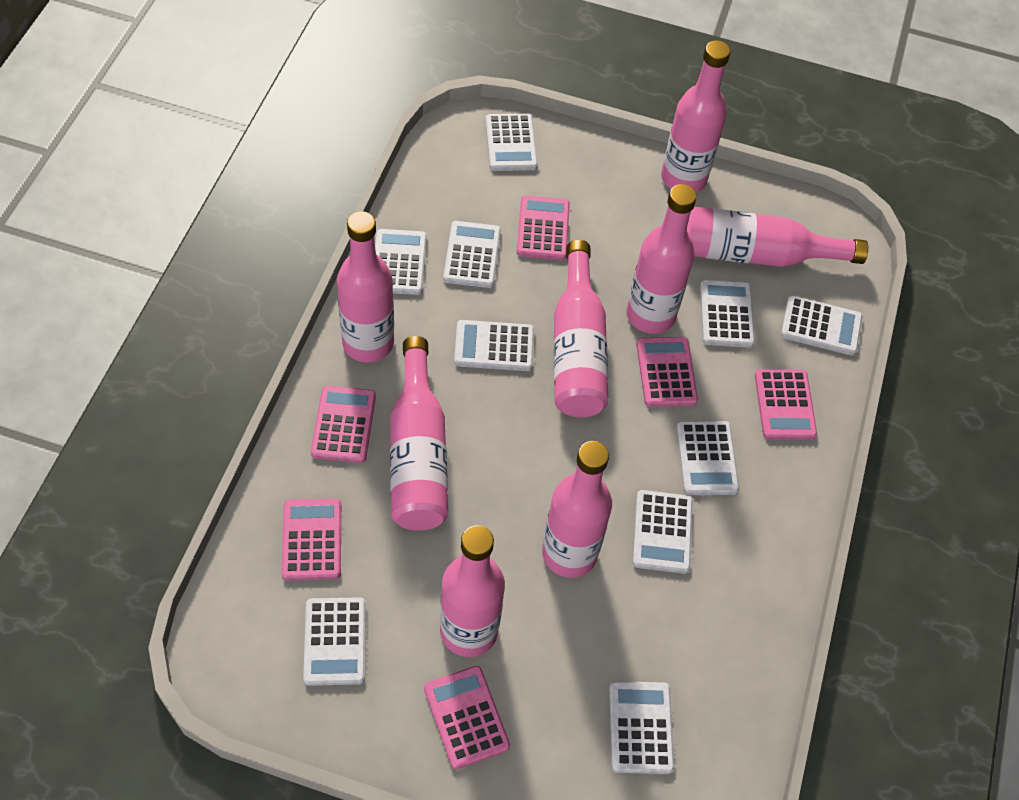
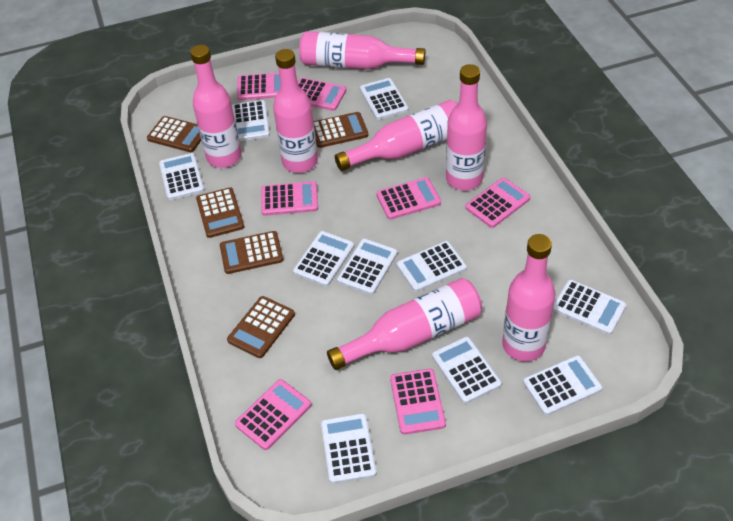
brown calculator: none = 0 -> [147,116,201,152] [196,187,244,238] [220,231,283,274] [227,296,295,358] [313,112,368,148] = 5
pink bottle: [337,211,394,363] [390,336,448,531] [440,525,505,657] [542,441,612,578] [554,240,609,418] [627,184,697,334] [661,40,731,193] [687,207,868,267] = 8 -> [190,45,242,168] [273,49,318,173] [299,31,425,69] [327,278,482,370] [335,100,458,171] [446,64,487,190] [502,234,555,362] = 7
pink calculator: [281,499,341,580] [311,385,376,463] [424,666,510,769] [517,196,570,260] [636,337,698,407] [755,369,817,440] = 6 -> [235,379,311,450] [237,73,280,100] [261,181,318,216] [298,78,346,111] [377,177,441,220] [390,369,446,435] [465,178,530,228] = 7

